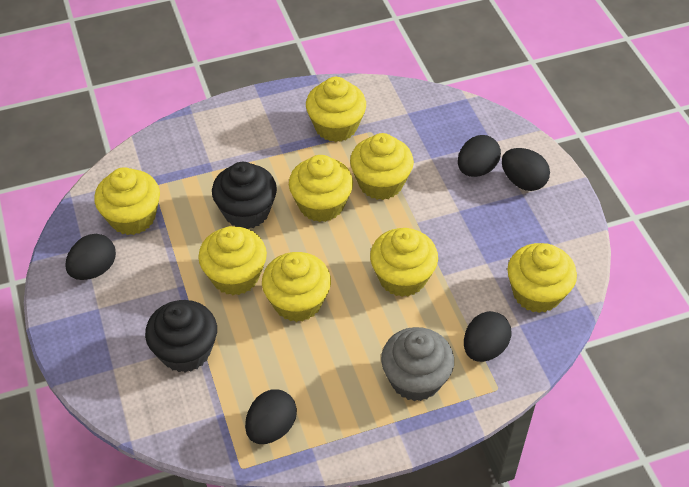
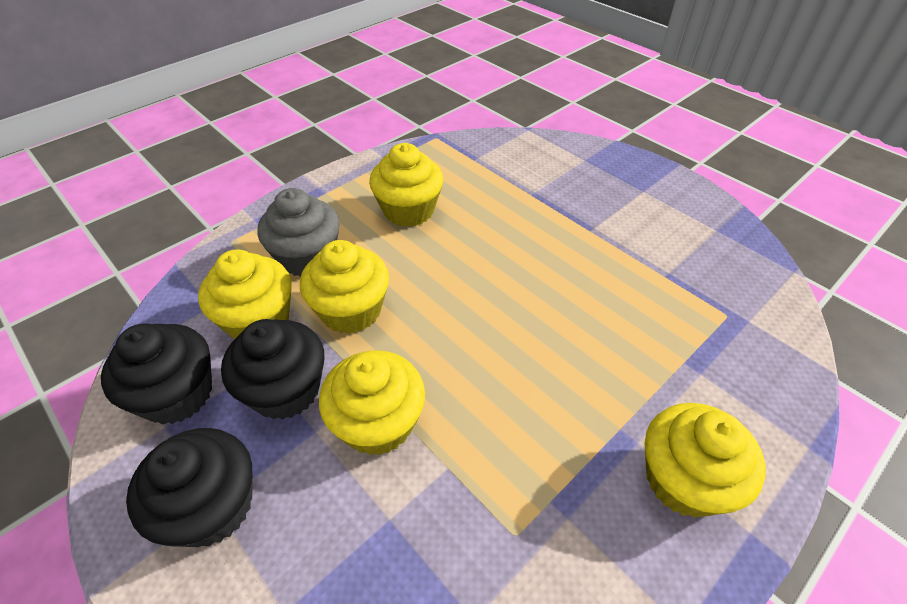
black cupcake: [145,300,217,372] [212,162,277,229] = 2 -> [101,323,212,424] [126,428,253,547] [221,319,324,420] = 3
black egg: [65,234,116,280] [245,389,297,444] [458,135,501,177] [464,311,511,362] [502,148,550,191] = 5 -> none = 0
yellow cupcake: [94,167,160,235] [198,226,267,295] [262,252,331,322] [289,155,353,222] [306,77,366,142] [350,133,414,200] [370,228,438,297] [507,243,577,313] = 8 -> [198,250,292,339] [300,240,389,334] [319,350,425,456] [369,143,443,227] [645,403,766,518] = 5

